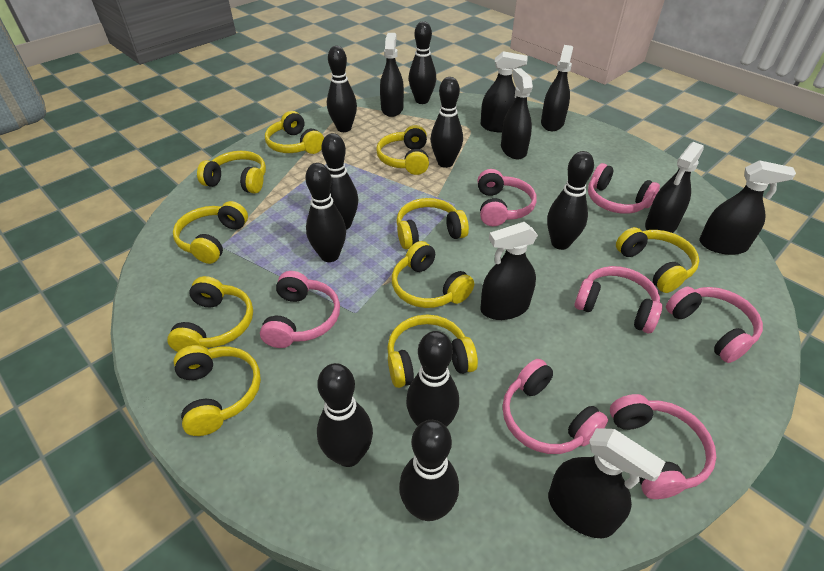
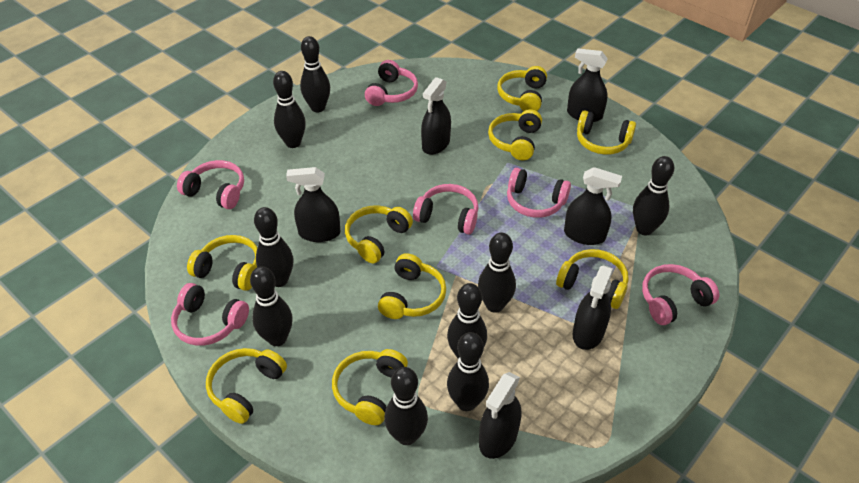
black spray bottle: [380,33,404,117] [480,222,538,320] [481,51,528,133] [501,68,533,159] [541,45,573,131] [548,428,665,538] [645,142,704,233] [699,160,796,255] = 8 -> [286,167,341,242] [421,77,451,155] [479,372,521,459] [564,167,622,245] [567,48,608,122] [573,265,613,350] = 6
pink headphones: [260,271,340,348] [478,169,537,226] [503,359,608,454] [575,266,662,333] [588,163,660,214] [610,394,716,499] [666,287,763,363] = 7 -> [171,283,249,346] [177,160,244,209] [365,60,418,106] [413,184,478,235] [507,168,571,218] [642,264,719,325] = 6
yellow headphones: [167,276,253,352] [173,201,248,264] [173,345,261,436] [197,151,266,194] [265,111,324,154] [376,125,429,175] [387,314,478,388] [392,241,474,308] [396,198,469,249] [616,227,699,293] = 10 -> [187,235,258,291] [206,348,287,424] [332,349,408,425] [345,205,413,263] [378,253,446,319] [488,109,542,161] [497,66,547,111] [556,249,629,309] [577,110,636,155] = 9

